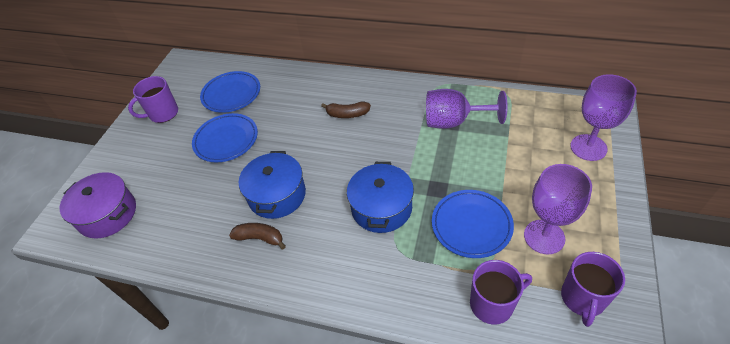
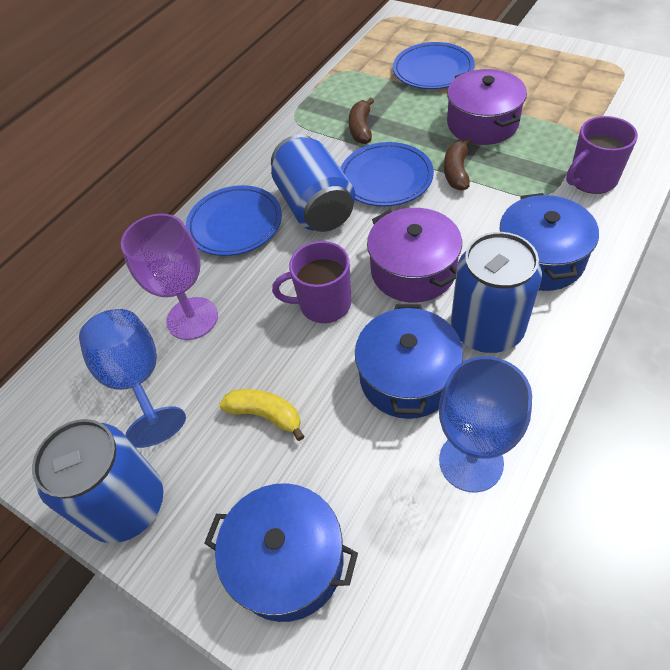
blue can: none = 0 -> [32,419,163,543] [271,134,355,232] [451,232,542,353] = 3
blue goblet: none = 0 -> [79,309,186,448] [439,356,532,492] = 2
blue pot: [239,151,306,219] [347,162,414,233] = 2 -> [204,483,358,622] [355,304,463,419] [500,193,599,291] = 3
purple goblet: [426,89,508,129] [524,164,592,255] [570,74,637,161] = 3 -> [121,214,218,340] = 1
purple mug: [128,76,178,123] [470,260,532,325] [561,252,625,327] = 3 -> [272,241,351,323] [566,116,638,194] = 2
purple pot: [60,172,136,239] = 1 -> [367,208,462,303] [447,69,527,145] = 2
yellow banana: none = 0 -> [219,389,304,441] = 1

